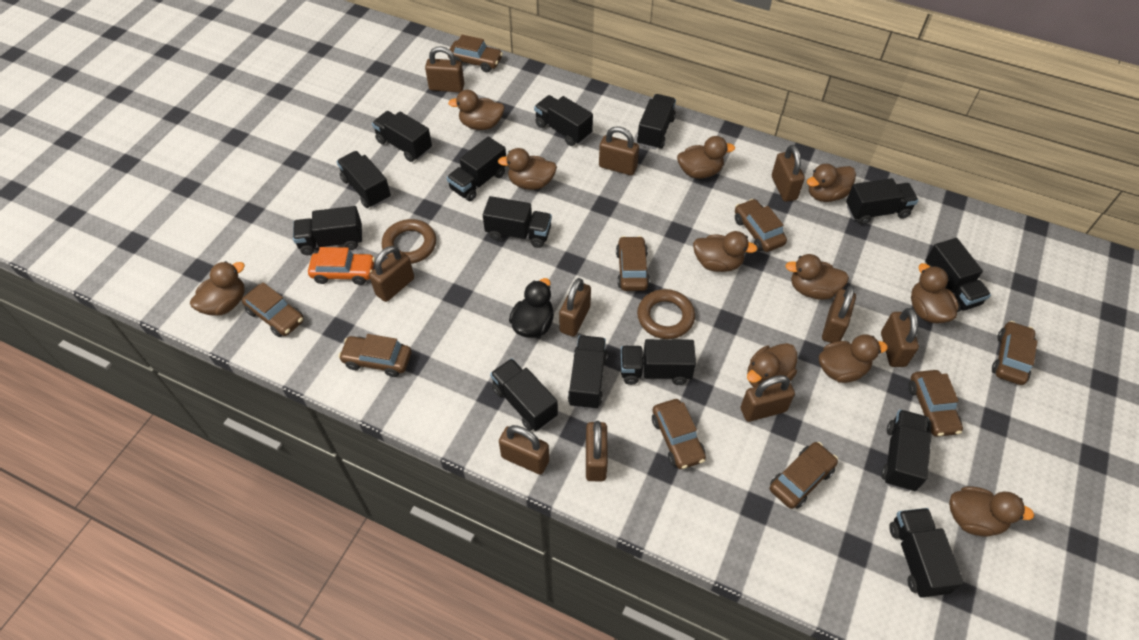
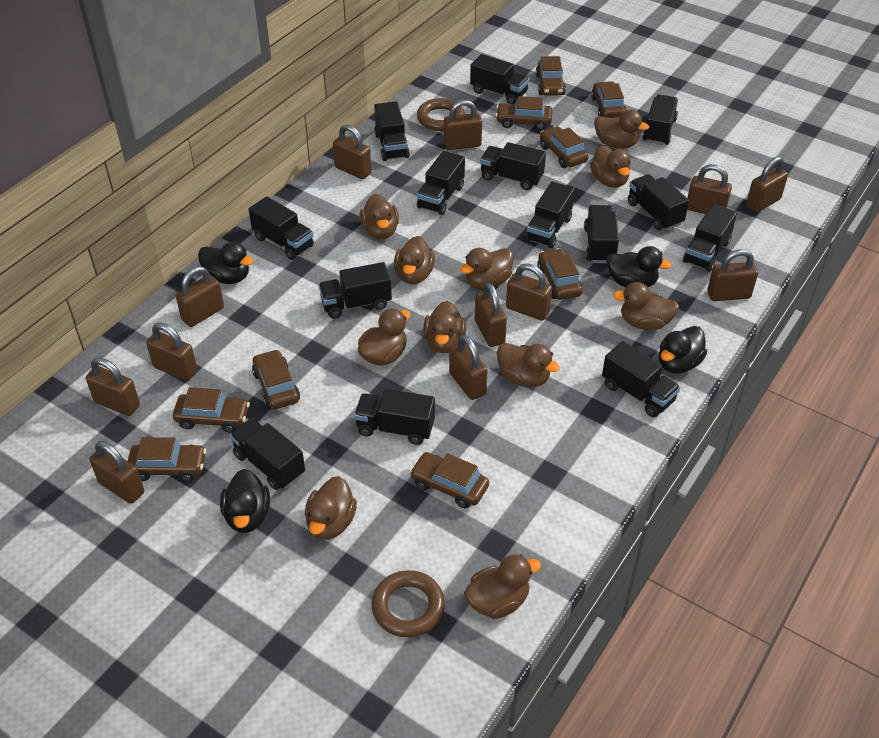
black duck: [509,278,554,338] = 1 -> [198,242,253,284] [220,469,270,533] [607,246,672,287] [659,326,707,374] = 4
brown padlock: [369,246,414,302] [425,46,464,92] [499,425,549,475] [559,278,591,337] [586,421,608,481] [599,126,639,175] [741,375,795,422] [772,145,805,202] [822,286,856,343] [881,308,919,367] = 10 -> [86,357,140,416] [89,441,144,504] [146,323,197,381] [176,267,224,327] [333,125,371,179] [444,100,482,150] [449,335,488,400] [475,283,507,347] [506,263,552,321] [687,164,732,214] [707,249,758,301] [746,156,788,213] = 12
orange car: [308,247,375,285] = 1 -> none = 0

